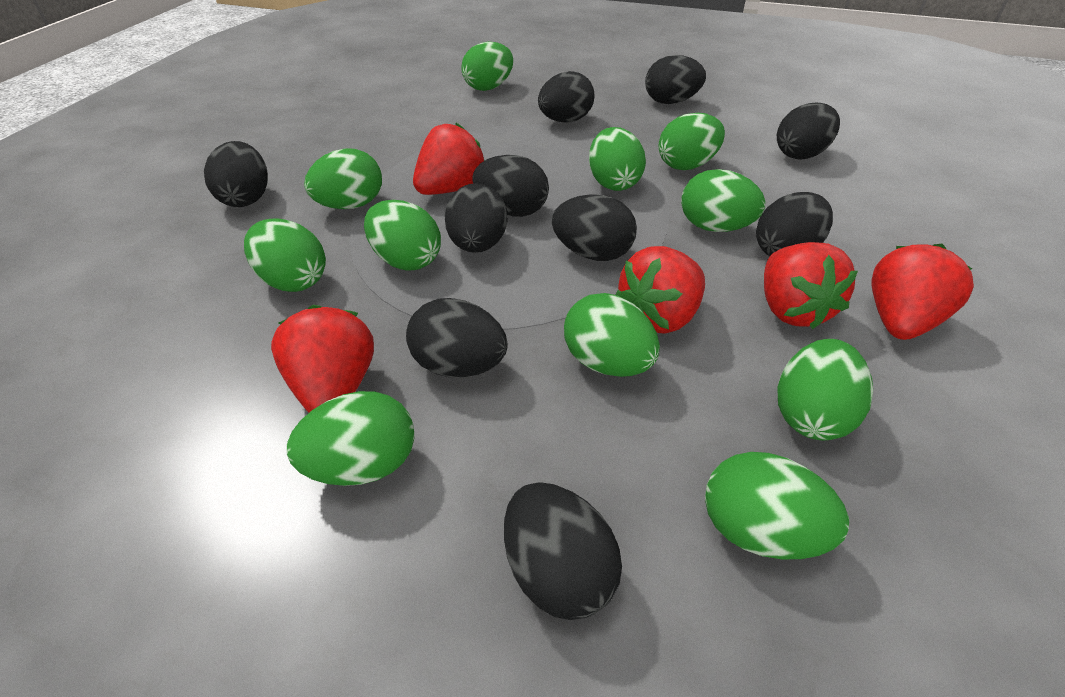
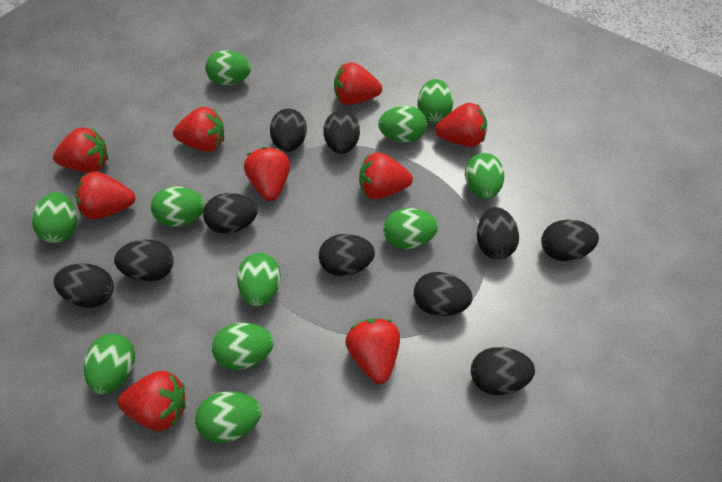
red strawberry: [271,305,374,413] [413,123,485,195] [615,246,705,334] [764,242,858,329] [871,244,974,340] = 5 -> [53,127,108,173] [75,172,136,220] [118,371,186,431] [173,107,224,152] [244,147,290,201] [334,62,382,105] [345,318,400,384] [359,152,413,199] [435,103,487,147] = 9

